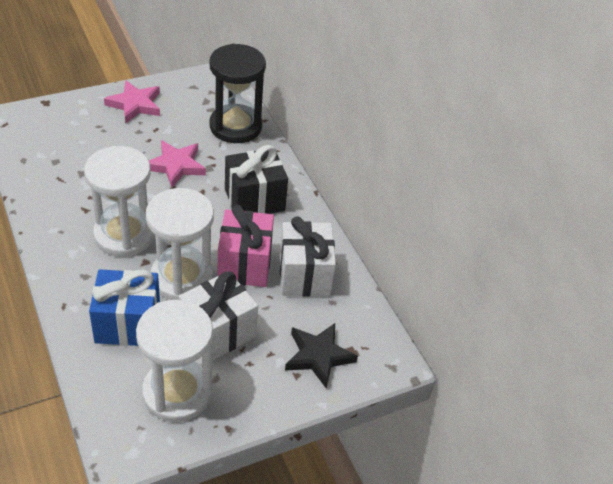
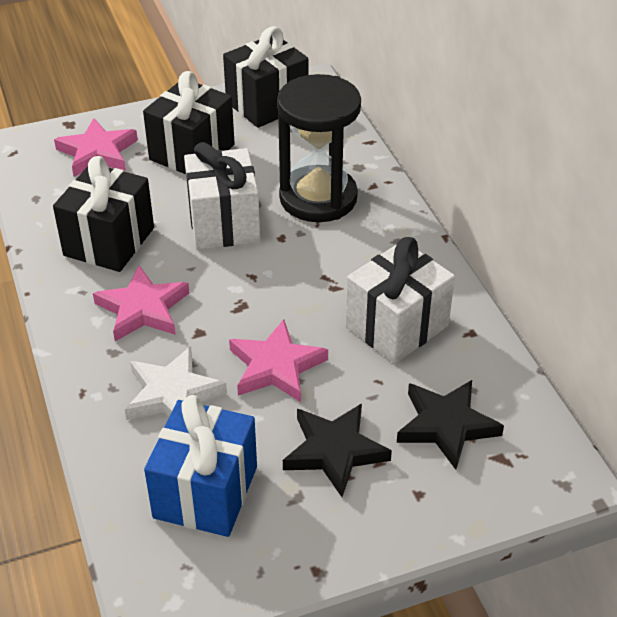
black gift: [225,145,288,214] = 1 -> [53,156,154,272] [143,71,235,174] [223,26,308,128] = 3
black star: [285,323,358,389] = 1 -> [283,403,392,497] [397,380,504,470] = 2
pink gift: [217,205,274,287] = 1 -> none = 0
pink star: [104,81,160,124] [149,140,206,188] = 2 -> [54,118,138,177] [93,266,189,341] [229,319,328,402] = 3
white hourglass: [84,146,155,257] [136,300,213,422] [146,188,214,300] = 3 -> none = 0
white star: none = 0 -> [125,346,227,420] = 1

